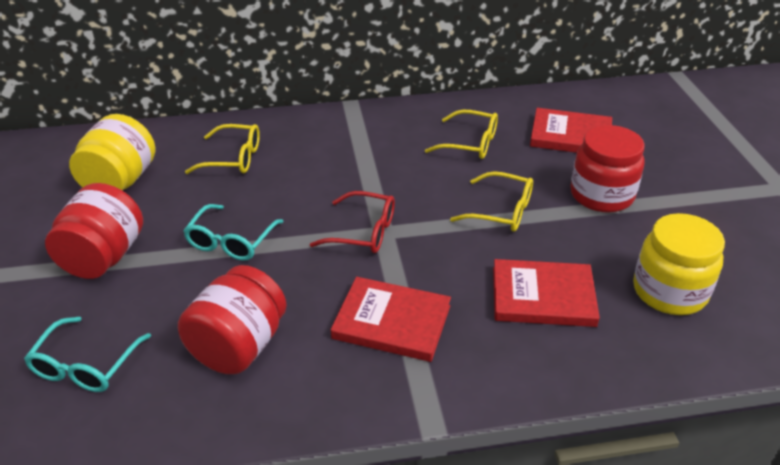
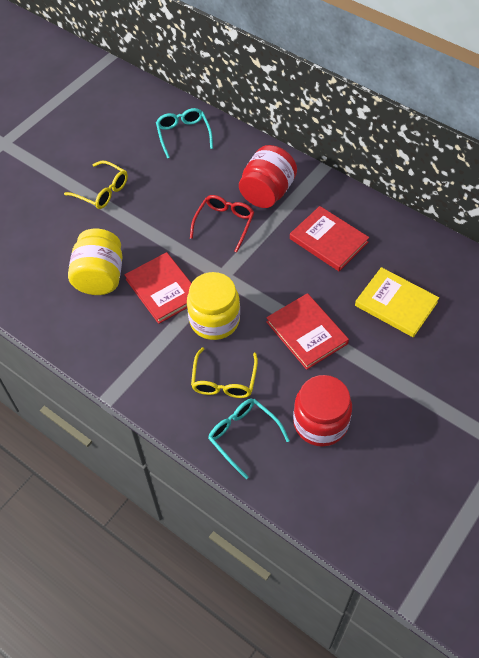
red jar: [45,183,143,279] [178,265,287,374] [570,125,645,213] = 3 -> [239,145,297,208] [293,375,352,447] = 2
yellow book: none = 0 -> [355,267,439,337] = 1
yellow glasses: [185,124,260,174] [425,110,498,159] [450,171,533,232] = 3 -> [64,161,128,209] [191,347,258,398] = 2

